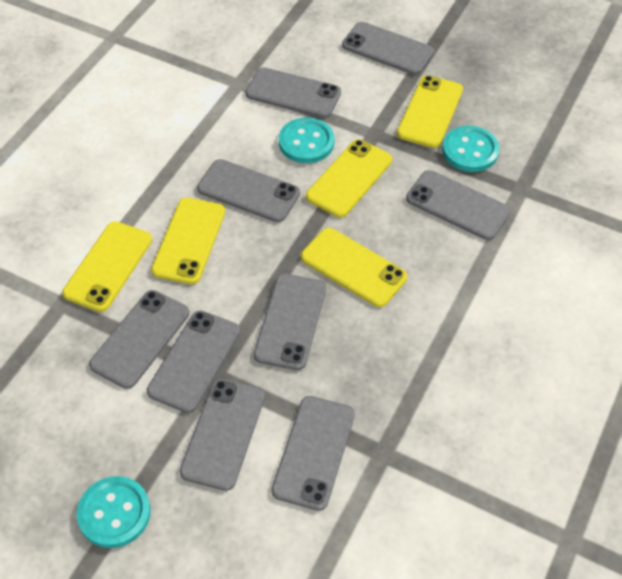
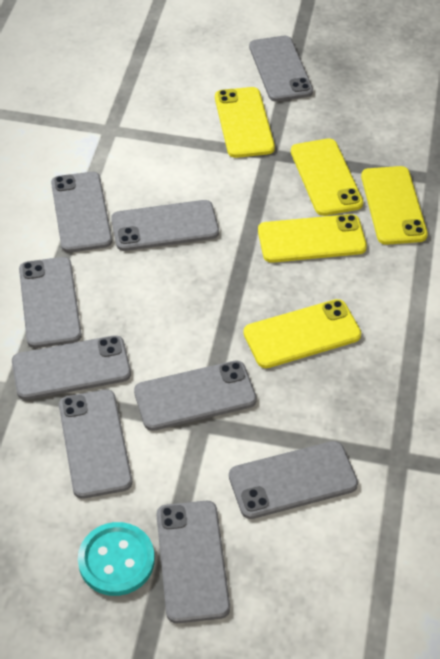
turquoise button: [77,476,151,548] [279,118,335,163] [442,126,499,172] = 3 -> [78,522,155,596] = 1

